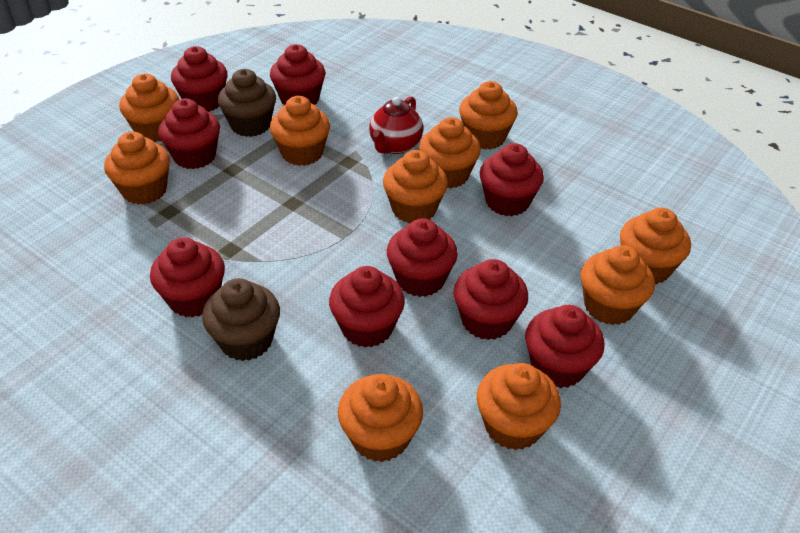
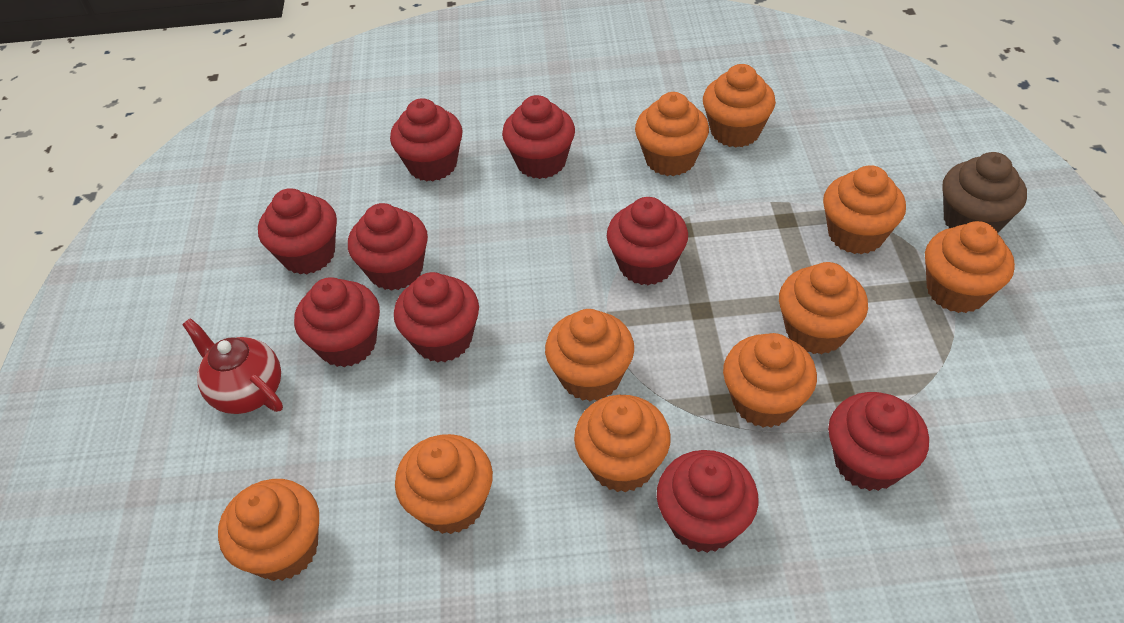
brown cupcake: [202,278,280,361] [218,69,276,137] = 2 -> [942,152,1027,233] = 1

